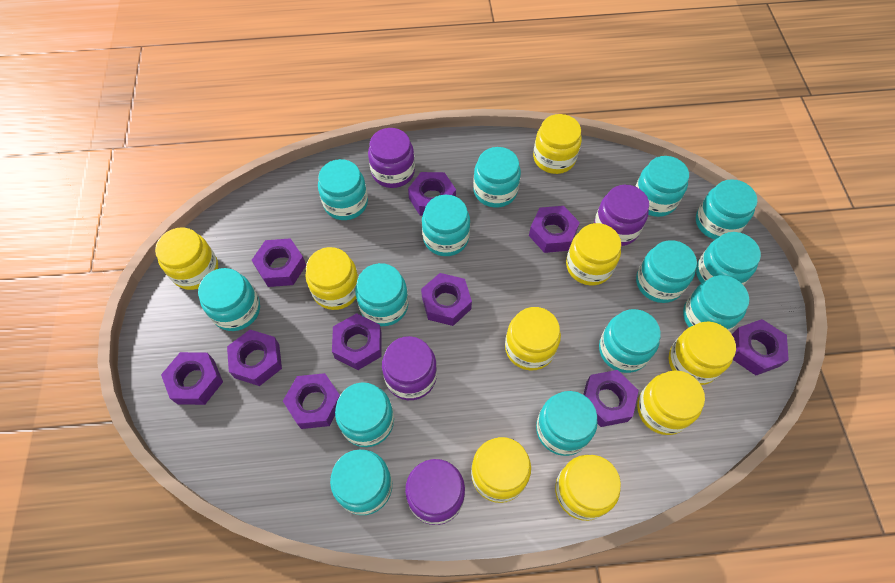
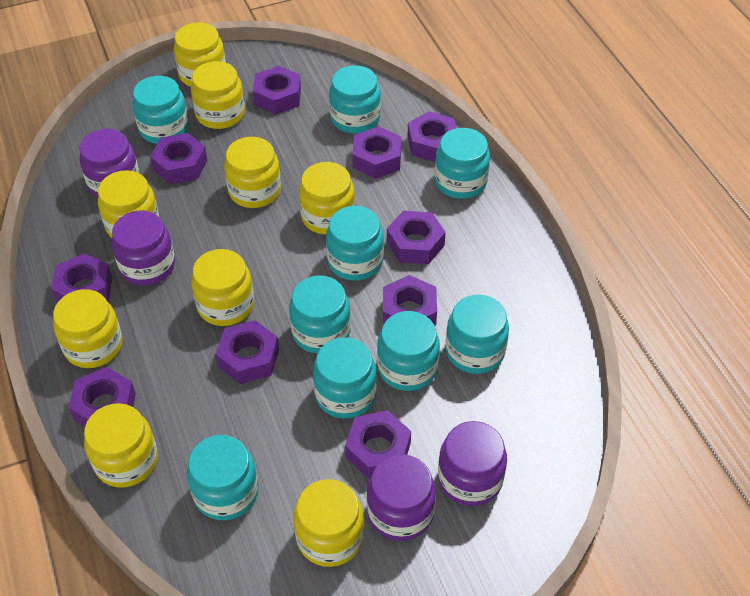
turquoise jar: [198,268,260,331] [318,159,368,220] [330,450,392,515] [335,382,394,447] [355,263,408,326] [422,195,470,256] [473,147,521,208] [536,391,597,456] [599,309,661,373] [635,156,689,217] [636,240,697,303] [683,275,749,332] [696,179,758,240] [696,232,761,285] = 14 -> [132,76,189,144] [187,435,259,520] [289,276,351,354] [313,337,377,419] [326,206,384,281] [329,65,381,134] [377,311,440,391] [435,128,490,199] [445,295,509,374] = 9

